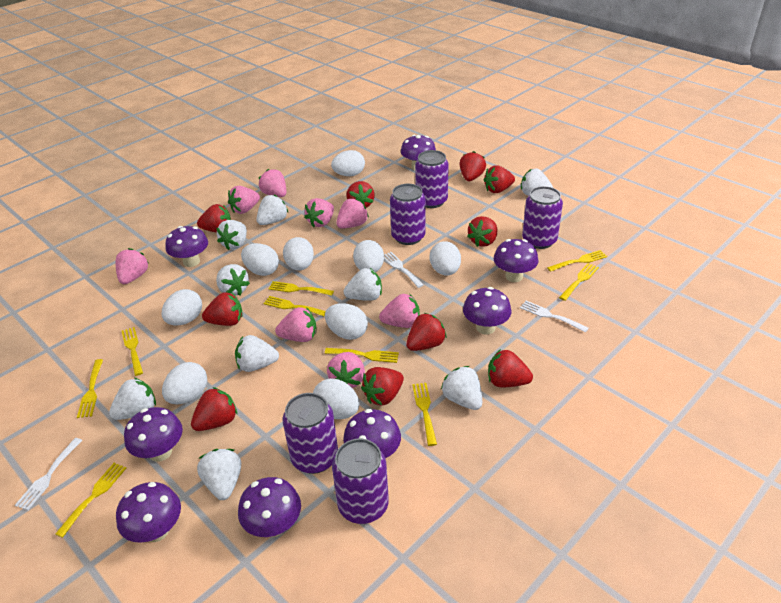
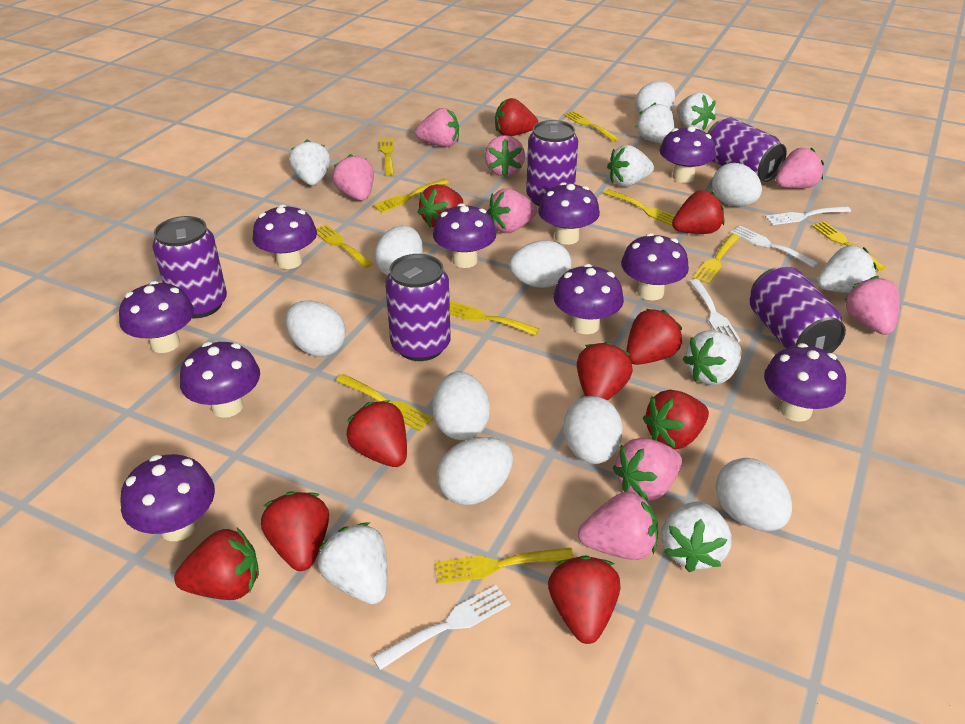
purple mushroom: [116,482,181,543] [124,407,183,462] [165,226,208,267] [238,477,301,537] [343,409,401,458] [401,135,436,170] [463,287,511,335] [494,239,538,282] = 8 -> [119,281,194,353] [120,454,215,541] [180,342,260,418] [252,204,317,269] [433,203,496,268] [538,182,600,245] [553,264,624,334] [621,233,689,301] [660,126,716,183] [764,343,846,422] = 10
white fork: [15,438,82,510] [384,252,424,288] [520,301,589,333] = 3 -> [372,585,510,670] [689,279,741,342] [730,226,818,267] [765,206,851,225] = 4
white strawberry: [109,378,156,420] [197,449,241,500] [216,220,247,250] [216,264,250,296] [235,335,279,372] [257,195,288,225] [344,268,382,301] [441,366,482,410] [521,168,553,196] = 9 -> [289,140,330,185] [318,523,387,604] [607,145,654,187] [635,102,674,144] [661,501,732,572] [677,93,716,131] [683,330,742,385] [817,245,877,293] = 8
yellow fork: [55,463,126,538] [77,359,103,418] [122,327,143,376] [263,296,326,317] [269,281,334,296] [325,348,399,363] [412,383,437,446] [547,250,607,272] [559,263,599,301] = 9 -> [316,224,373,268] [336,374,433,432] [373,179,449,213] [379,137,394,175] [435,548,574,584] [450,301,540,336] [563,111,619,141] [604,189,675,226] [693,234,740,284] [812,221,886,271] = 10

